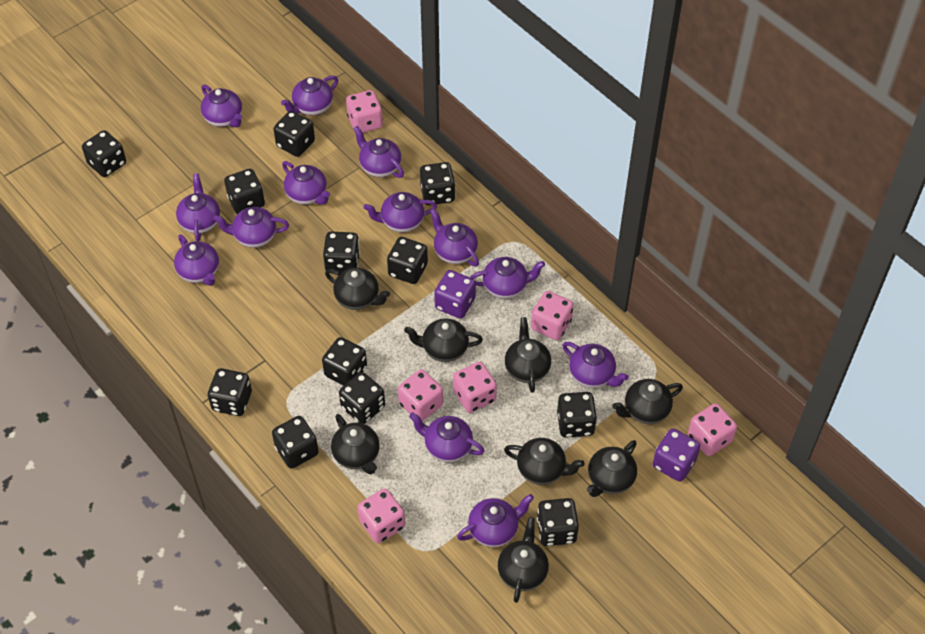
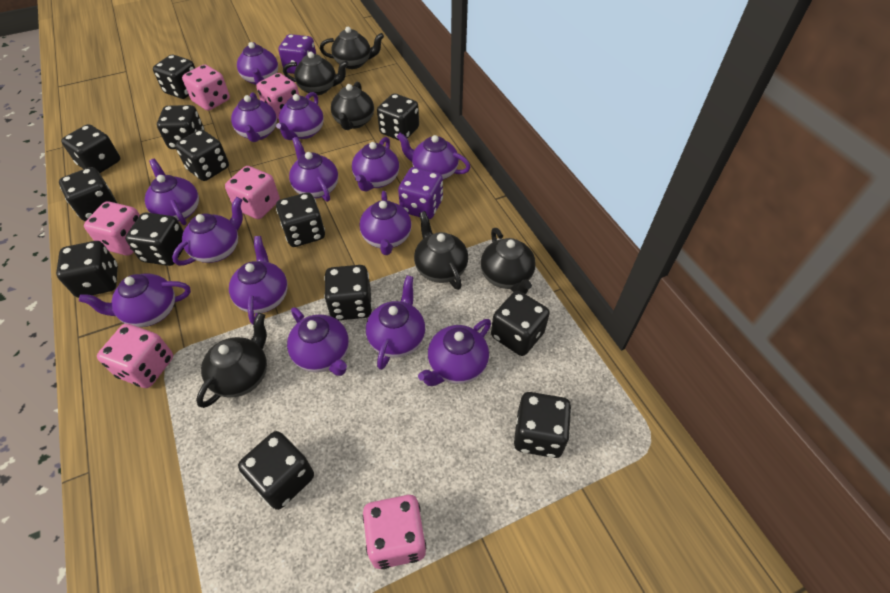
black dice: [82,130,126,177] [208,368,252,416] [224,169,265,214] [272,416,319,469] [274,111,315,157] [322,337,367,386] [323,232,360,273] [339,372,385,424] [387,237,428,284] [420,162,455,205] [537,498,579,546] [557,392,597,438] = 12 -> [56,241,118,298] [59,167,117,221] [61,124,120,173] [125,212,184,266] [153,55,195,99] [157,105,204,149] [175,130,229,181] [238,431,314,510] [276,192,325,247] [324,265,372,320] [377,94,419,141] [491,291,550,356] [514,392,571,458] = 13
black teapot: [325,268,390,310] [331,414,380,474] [404,318,483,362] [498,517,549,603] [504,438,585,485] [505,317,551,393] [587,440,637,497] [612,379,683,424] = 8 -> [196,313,267,408] [283,52,348,95] [320,27,384,69] [331,82,374,130] [414,211,468,290] [481,228,536,294] = 6
purple teapot: [174,235,219,286] [176,173,220,241] [201,84,242,127] [213,207,289,248] [281,75,338,115] [282,161,330,205] [353,126,404,178] [363,192,437,233] [409,412,484,462] [430,208,479,267] [457,494,534,547] [470,257,545,299] [562,342,629,388] = 13 -> [79,273,191,327] [145,159,199,225] [172,197,243,266] [229,236,288,324] [231,92,277,142] [237,42,278,85] [276,92,324,140] [287,307,349,376] [289,137,338,202] [352,137,399,192] [359,191,412,255] [366,275,425,370] [396,133,470,180] [418,319,491,386] = 14

